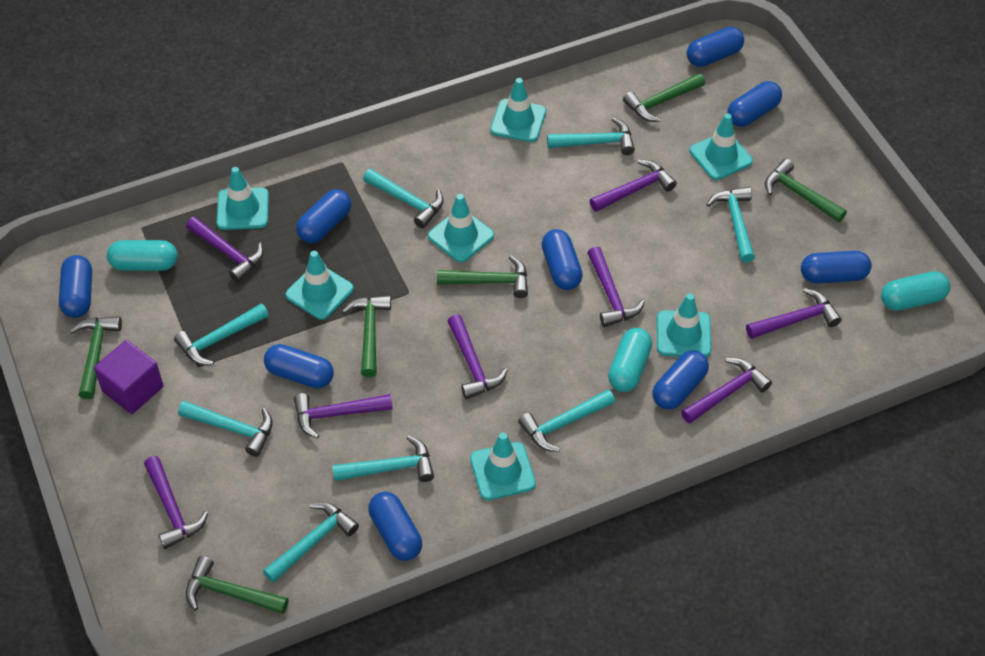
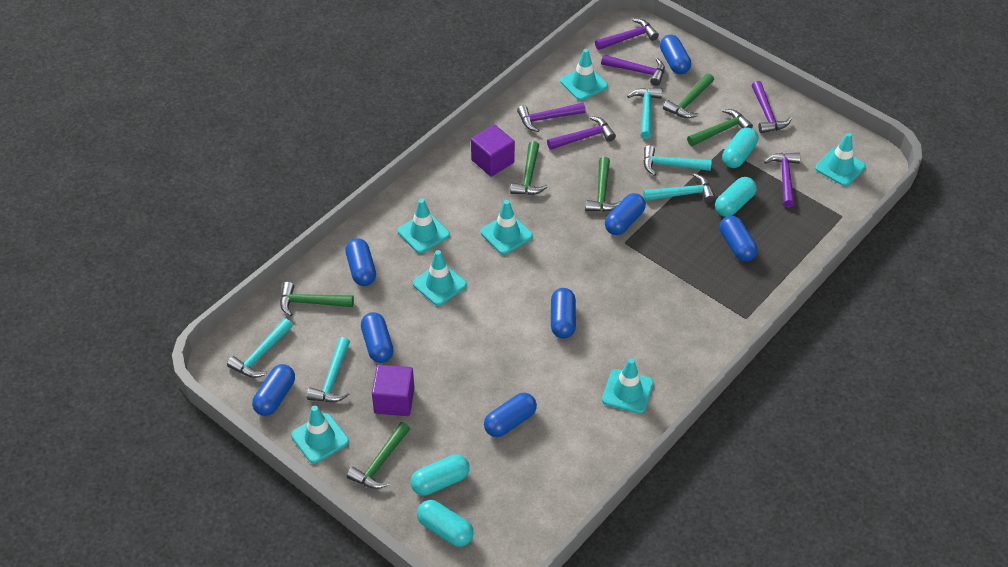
blue capsule: [59,255,92,318] [264,344,334,389] [296,189,351,243] [368,492,422,561] [541,229,583,290] [652,350,709,410] [687,27,744,67] [727,81,782,127] [801,251,872,284] = 9 -> [252,364,295,416] [345,238,376,286] [361,312,394,363] [484,393,537,437] [551,288,576,339] [605,193,646,235] [660,35,691,74] [720,216,758,262] = 8
purple cube: [94,340,164,414] = 1 -> [372,365,415,416] [471,124,515,177] = 2
purple hammer: [144,456,208,549] [186,217,264,282] [294,393,393,439] [447,314,508,399] [587,246,645,327] [590,160,677,212] [681,358,772,424] [746,288,842,339] = 8 -> [517,103,586,132] [547,116,616,150] [595,18,659,50] [601,55,665,86] [752,81,792,133] [764,153,801,207] = 6
turquoise capsule: [107,240,178,271] [608,328,652,392] [881,271,950,311] = 3 -> [411,454,470,496] [417,500,474,547] [715,177,757,217] [722,127,758,168] = 4
turquoise hammer: [174,303,269,365] [178,401,273,457] [263,502,359,583] [332,435,434,482] [363,169,444,228] [518,390,615,452] [547,117,635,155] [707,187,755,263] = 8 -> [227,318,293,378] [307,337,350,402] [627,88,662,139] [643,145,712,176] [643,173,715,203] = 5

